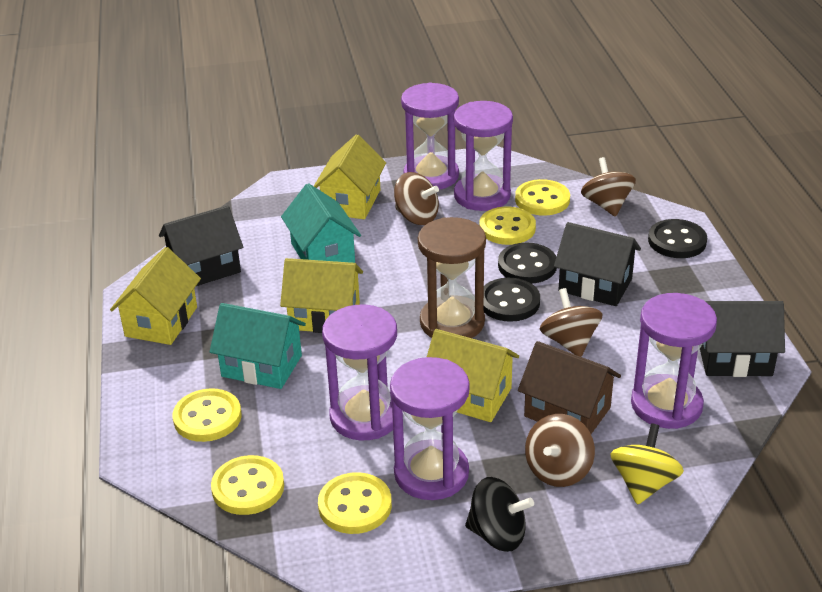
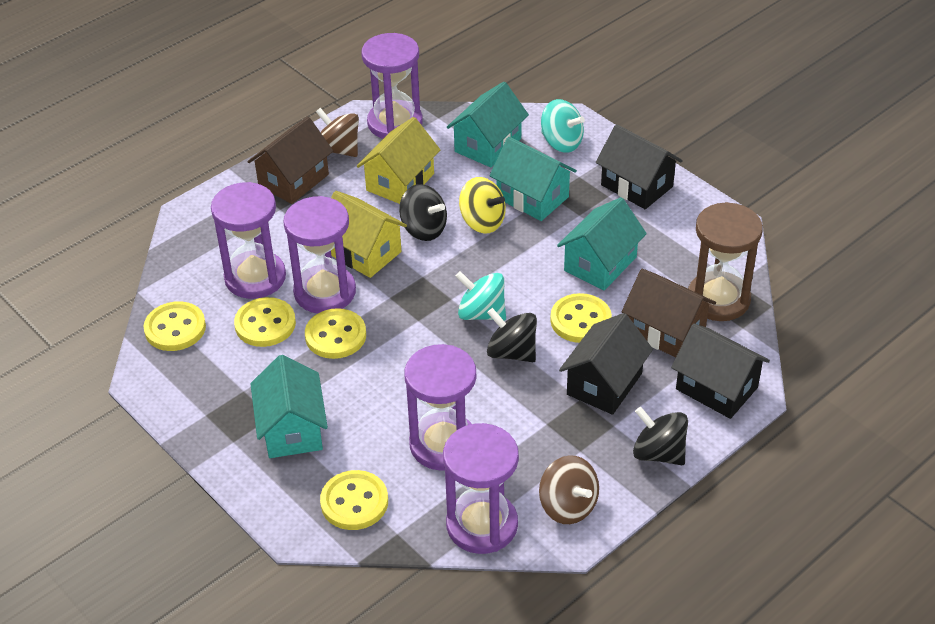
black button: [483,278,540,322] [498,243,557,284] [648,219,707,258] = 3 -> none = 0
black spinning top: [465,477,534,552] = 1 -> [399,184,447,241] [487,308,537,362] [633,407,688,465] = 3
brown house: [518,341,621,434] = 1 -> [247,117,333,204] [622,269,716,358] = 2
brown spinning top: [394,172,439,225] [525,414,595,487] [540,288,602,357] [581,157,636,217] = 4 -> [316,108,359,157] [539,455,599,524] = 2
turquoise house: [210,303,306,389] [281,183,361,263] = 2 -> [250,355,328,458] [447,82,529,167] [489,137,577,221] [557,197,647,290] = 4
turquoise spinning top: none = 0 -> [456,271,506,321] [541,99,585,153] = 2
yellow house: [110,247,201,345] [280,258,363,333] [314,135,386,219] [427,329,519,422] = 4 -> [331,191,407,278] [357,117,440,204] = 2

